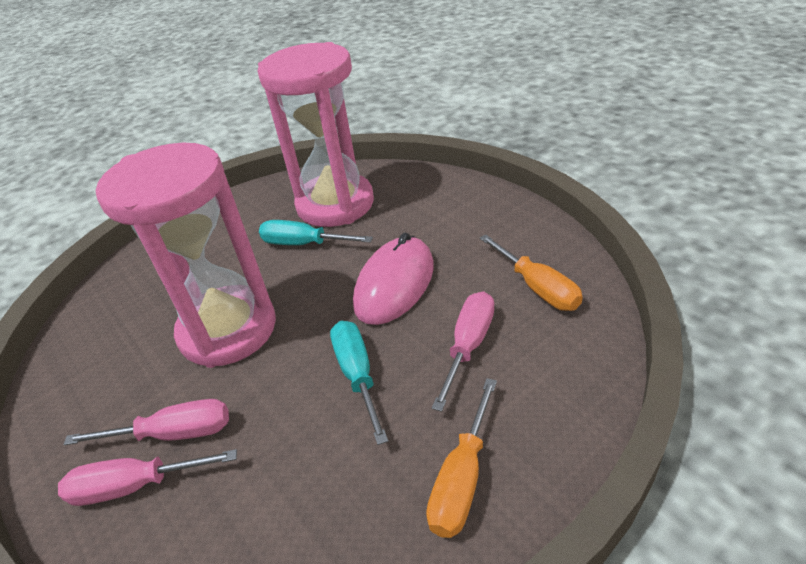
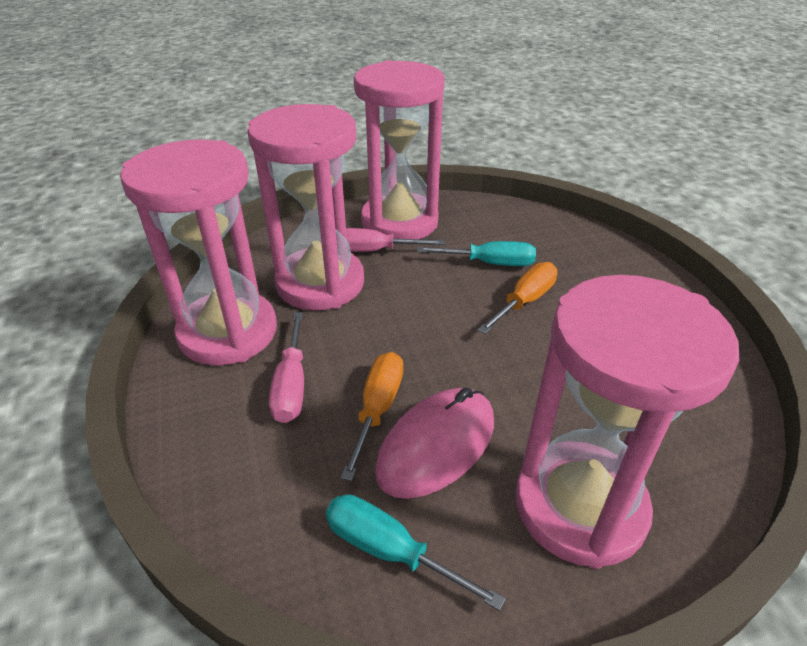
pink hourglass: [96,143,276,368] [258,42,374,227] = 2 -> [120,139,277,366] [247,104,364,310] [354,60,445,239] [515,275,739,569] = 4
pink screwdriver: [58,449,237,506] [64,399,229,445] [432,291,494,412] = 3 -> [269,312,304,423] [346,228,445,252] = 2

